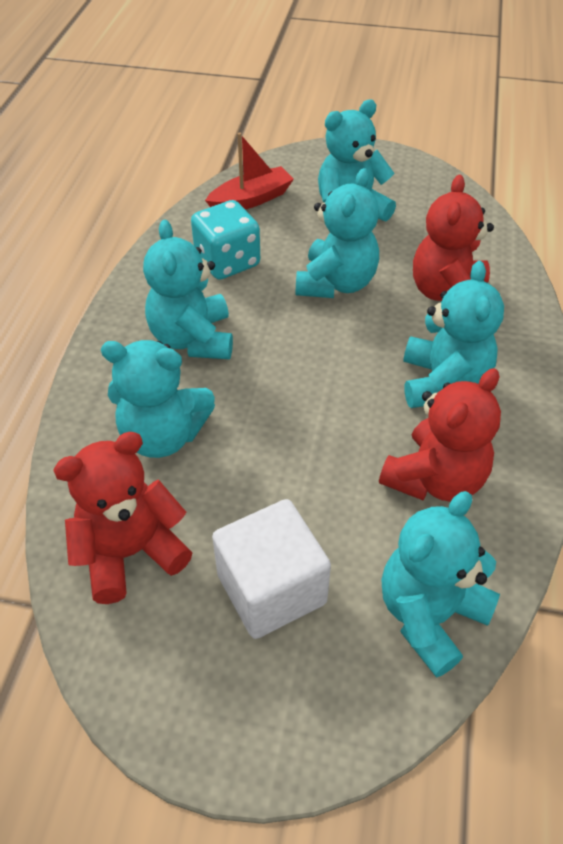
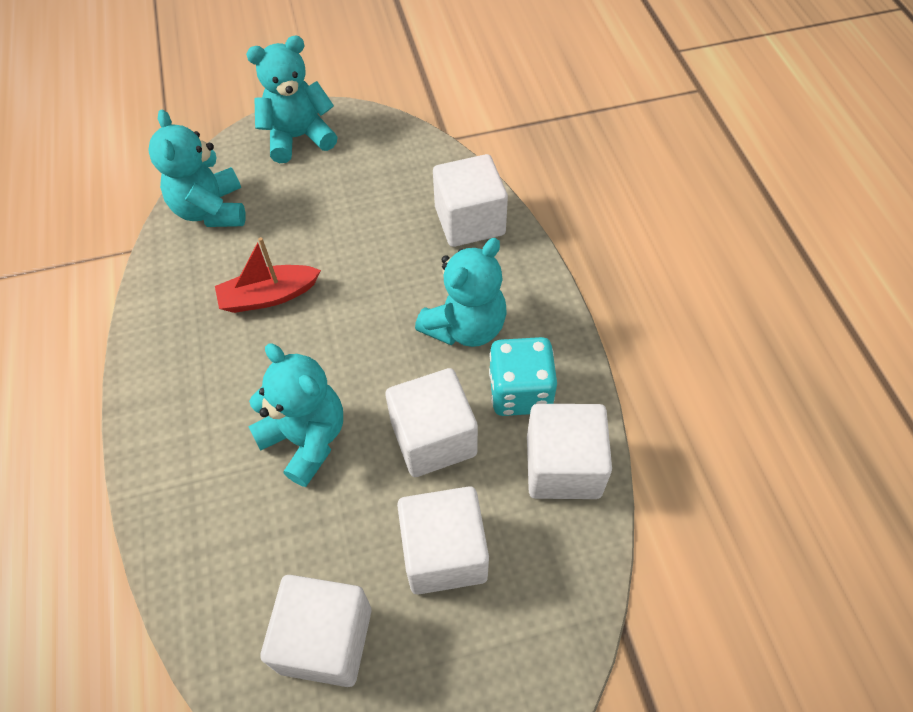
red teddy bear: [53,432,192,604] [379,368,501,502] [413,175,494,301] = 3 -> none = 0
turquoise teddy bear: [101,340,215,458] [143,219,233,359] [296,168,379,298] [318,99,396,221] [381,491,500,678] [403,261,504,408] = 6 -> [148,109,246,227] [246,36,337,163] [248,343,343,487] [415,238,507,347] = 4
white cube: [212,499,331,639] = 1 -> [261,575,371,687] [385,368,478,477] [397,486,489,595] [433,154,508,247] [527,404,612,499] = 5

